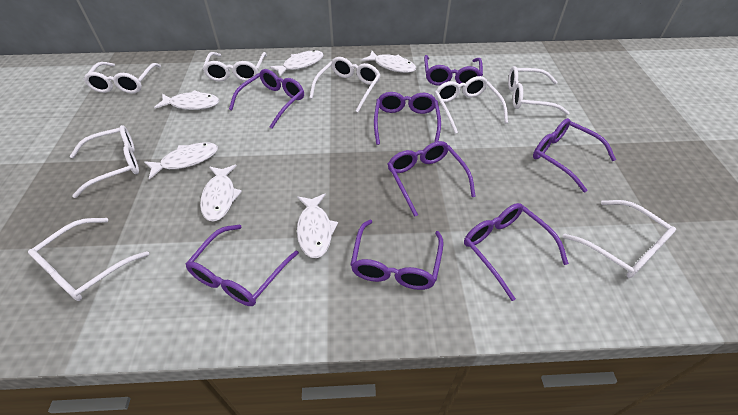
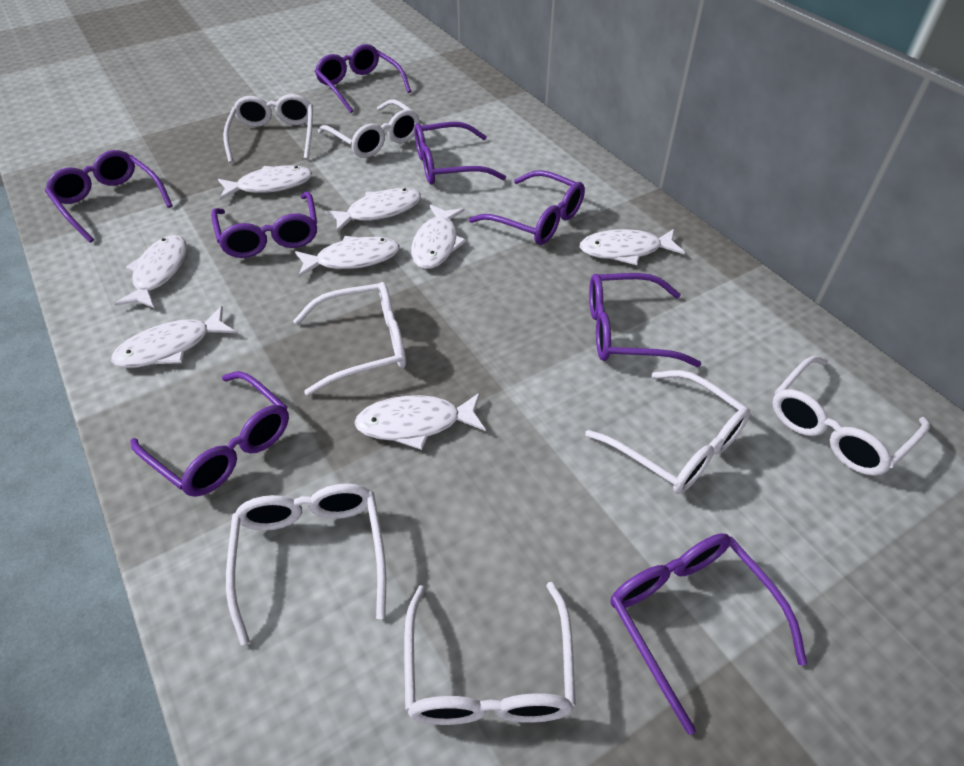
white fish: [144,142,218,180] [154,90,219,110] [200,165,242,221] [269,50,324,77] [297,194,338,258] [361,51,416,73] = 6 -> [111,306,236,368] [114,235,187,308] [218,165,312,200] [295,236,400,277] [325,188,421,232] [354,393,486,450] [411,205,466,269] [579,229,685,265] = 8
white glasses: [28,218,149,301] [70,125,139,198] [83,62,161,93] [203,52,267,81] [310,57,381,112] [435,76,508,134] [508,66,569,115] [563,200,676,278] = 8 -> [223,94,313,163] [226,483,386,645] [293,282,406,396] [318,99,420,158] [404,582,576,725] [585,370,750,494] [772,355,930,476] = 7

